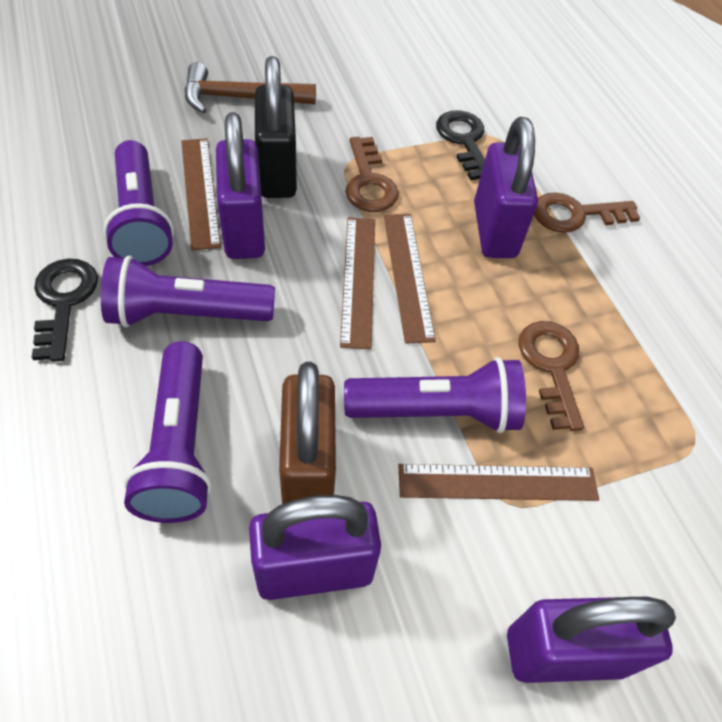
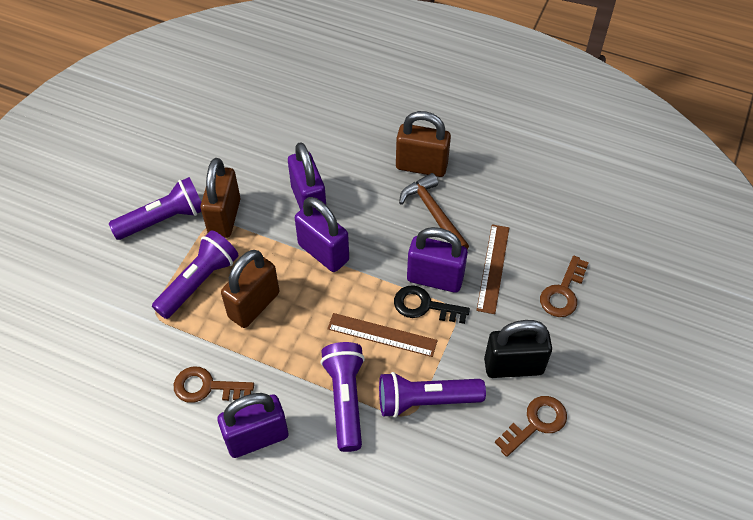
black key: [32,258,98,362] [436,110,485,180] = 2 -> [394,285,470,324] = 1
brown padlock: [279,362,336,504] = 1 -> [201,158,240,238] [221,250,279,328] [396,111,451,177] = 3
brown ruler: [181,138,221,251] [340,217,375,349] [384,214,436,344] [399,464,599,501] = 4 -> [327,313,438,357] [476,225,509,314] = 2

